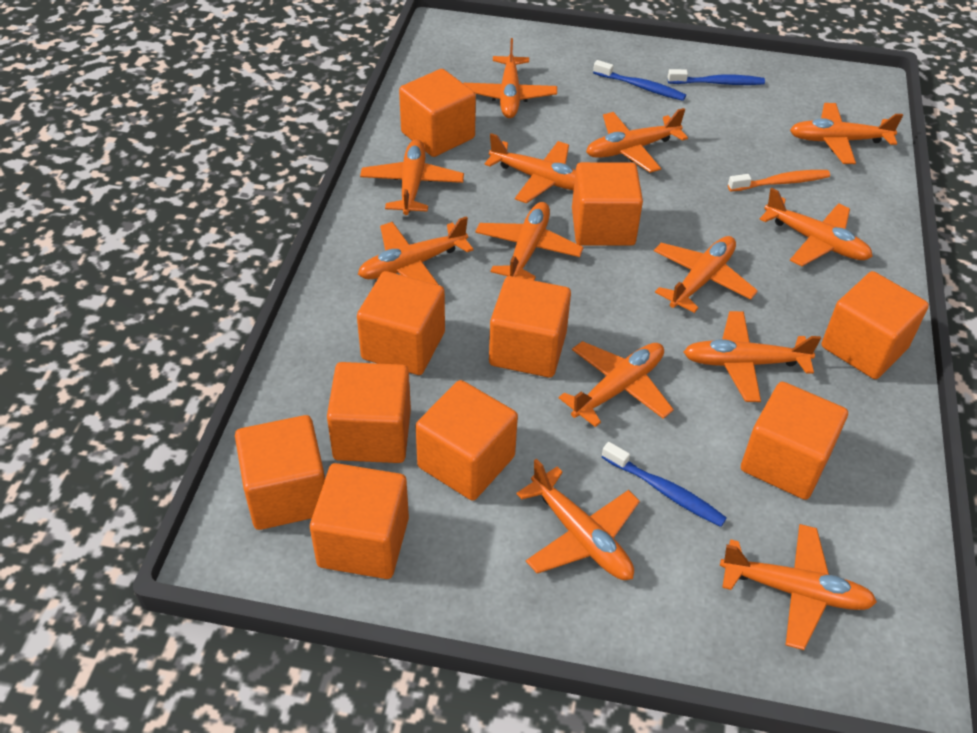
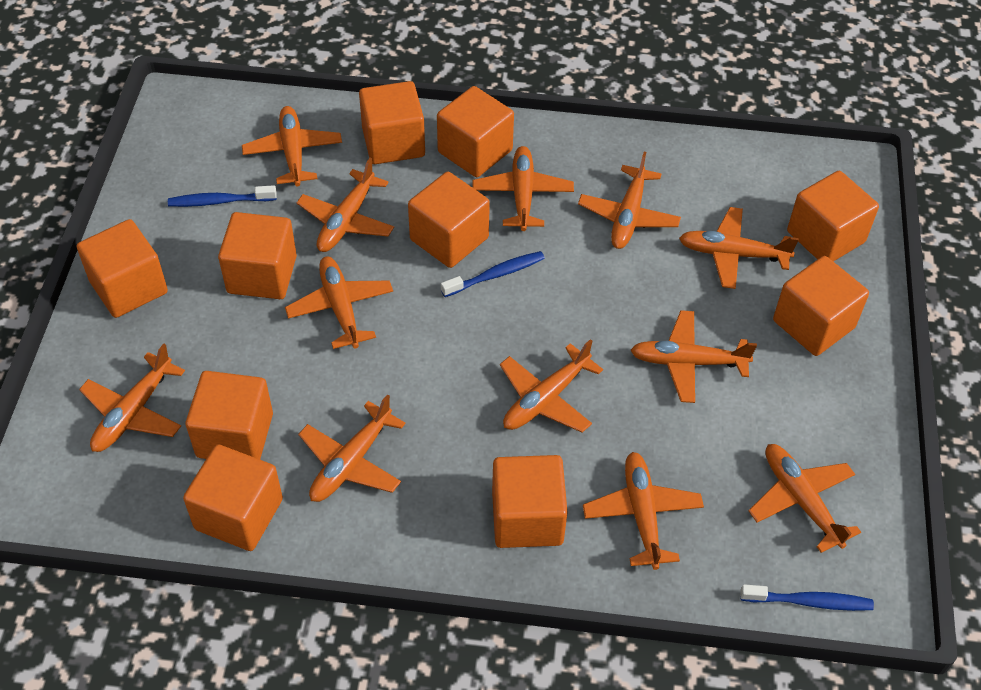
orange plane: [358,216,473,285] [360,139,464,215] [463,38,557,118] [475,202,583,280] [484,133,576,203] [516,459,640,580] [559,341,674,427] [586,108,688,173] [654,236,758,313] [684,311,821,402] [720,524,877,650] [760,188,873,266] [790,103,903,164] = 13 -> [79,343,185,452] [242,106,342,186] [285,257,393,349] [297,158,394,252] [298,394,406,502] [472,146,574,231] [500,339,603,433] [578,152,681,249] [583,452,704,570] [630,310,757,403] [679,207,799,289] [748,444,861,553] = 12
orange toothbrush: [728,170,830,191] = 1 -> none = 0

